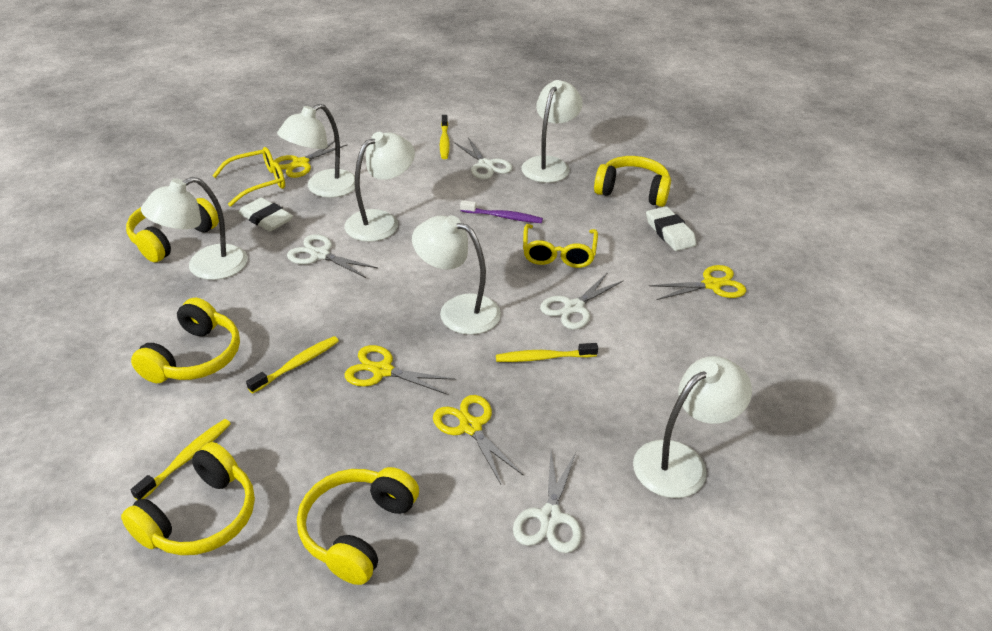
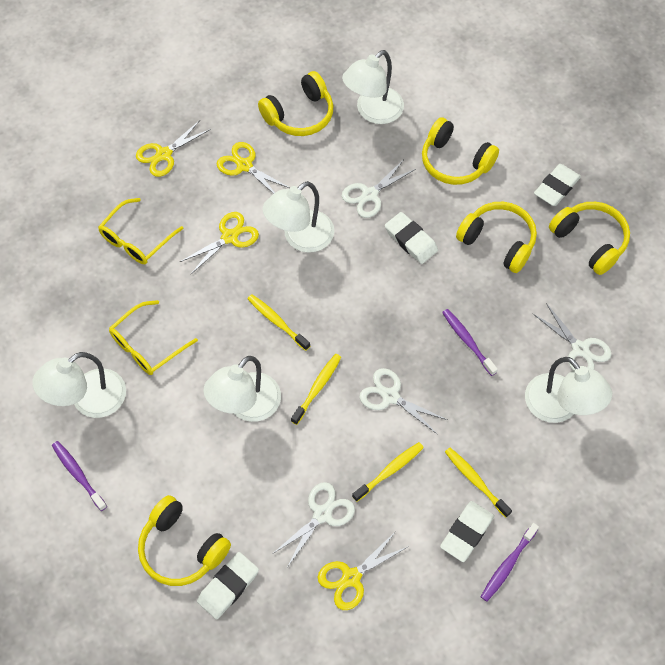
purple toothbrush: [460,200,543,223] = 1 -> [52,441,107,511] [442,309,498,376] [481,523,539,602] = 3
white eraser: [238,198,293,232] [646,206,697,251] = 2 -> [197,552,259,619] [385,212,438,264] [440,501,494,562] [534,164,581,206] = 4
white lamp: [141,177,248,280] [277,104,355,198] [344,132,415,242] [412,215,501,335] [521,80,583,183] [633,356,752,498] = 6 -> [32,352,126,418] [203,356,281,422] [263,181,334,253] [342,50,404,124] [525,357,612,423] = 5

